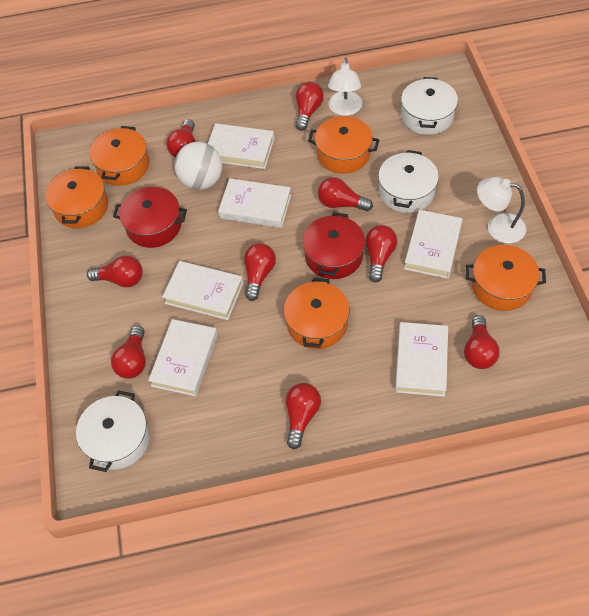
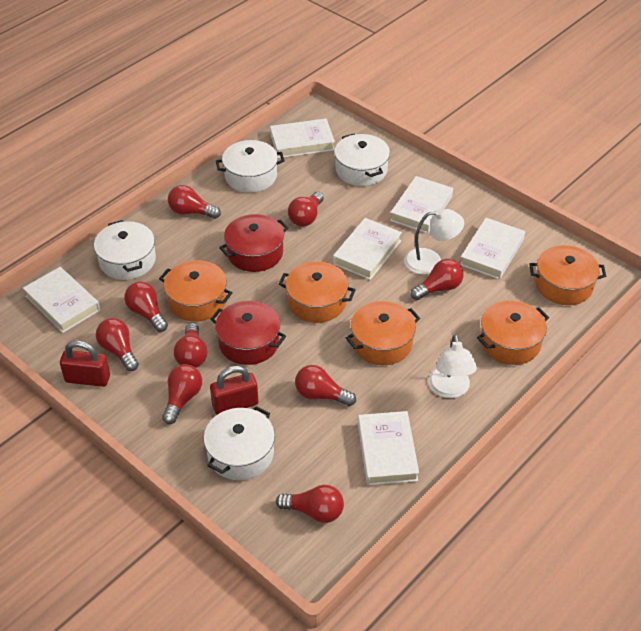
red padlock: none = 0 -> [60,340,110,387] [210,366,258,415] = 2
white ball: [175,142,222,190] = 1 -> none = 0
white pot: [76,390,150,472] [378,150,439,213] [401,77,458,135] = 3 -> [94,220,156,280] [204,406,275,480] [216,140,284,193] [334,134,390,186] = 4

